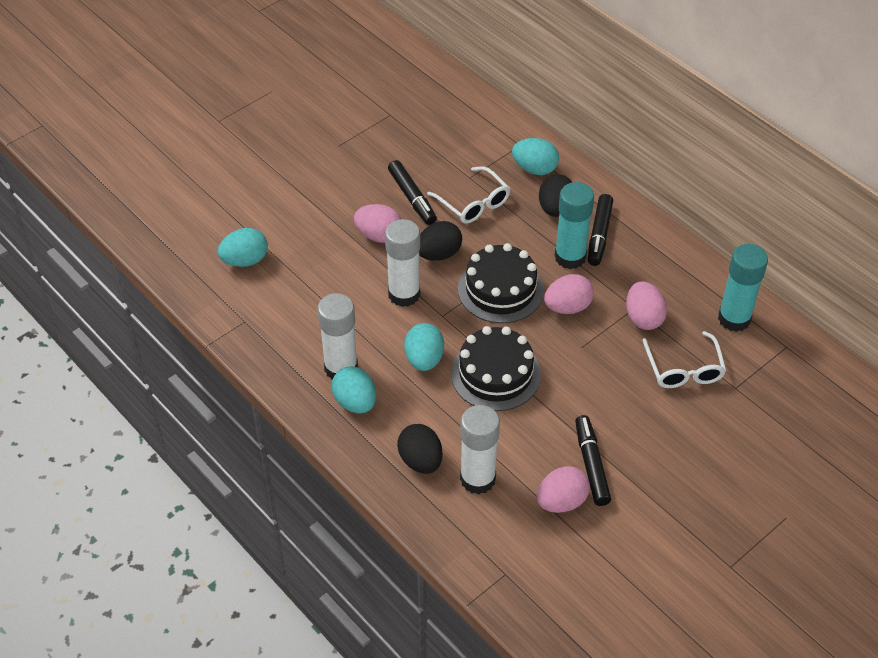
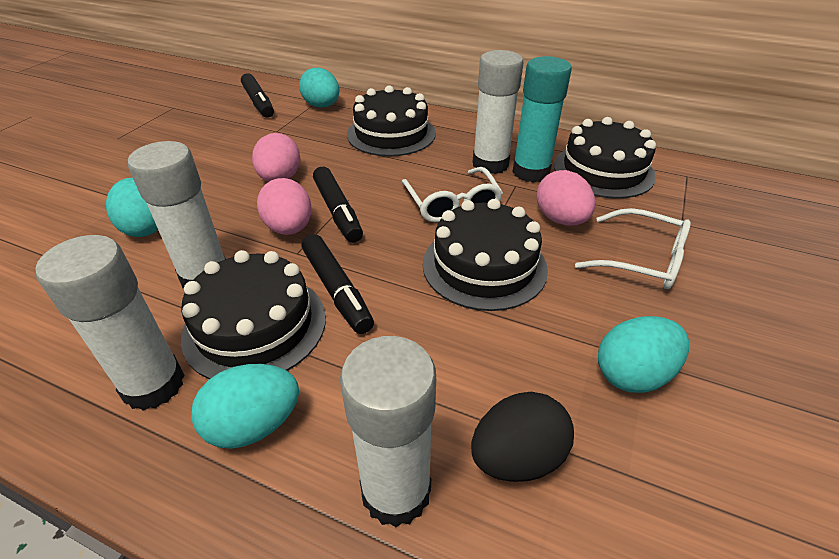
black cake: [451,326,541,411] [458,243,544,323] = 2 -> [181,250,326,379] [347,85,436,157] [423,199,548,311] [554,117,656,199] = 4
black egg: [397,424,443,474] [419,221,462,261] [539,174,572,217] = 3 -> [471,392,574,482] = 1
pink egg: [354,204,401,243] [537,466,590,513] [544,274,594,314] [626,281,667,330] = 4 -> [252,133,300,182] [257,178,312,235] [537,170,595,226] = 3
turquoise glue stick: [554,182,594,269] [718,244,768,332] = 2 -> [513,56,572,183] = 1
white glue stick: [317,293,358,380] [385,219,420,307] [460,405,500,494] = 3 -> [35,235,184,410] [128,141,226,289] [340,336,436,527] [472,50,524,174] = 4

